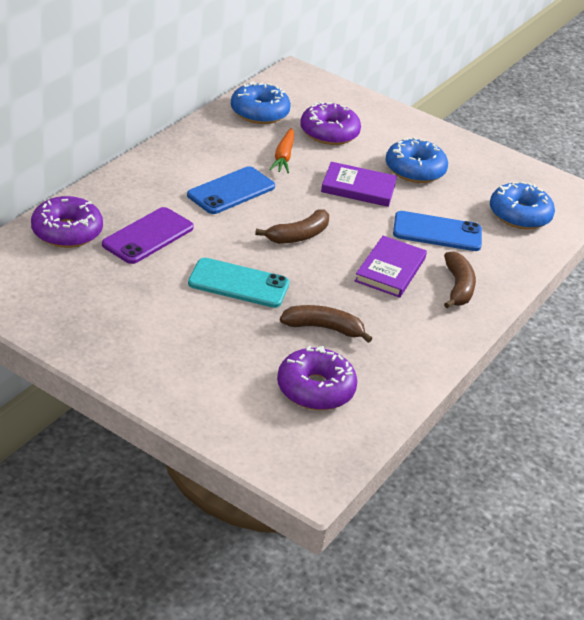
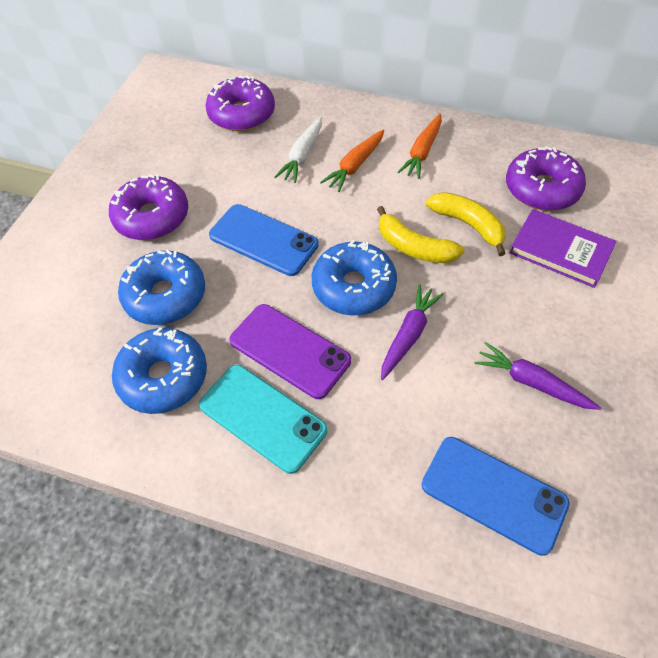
brown banana: [255,209,329,244] [280,305,373,343] [444,251,476,309] = 3 -> none = 0
orange carrot: [269,128,294,173] = 1 -> [320,129,384,192] [397,114,442,179] = 2
purple book: [321,162,397,207] [355,236,427,298] = 2 -> [509,209,616,288] = 1
purple carrot: none = 0 -> [381,284,444,380] [474,342,601,410] = 2
white carrot: none = 0 -> [275,117,322,183] = 1
yellow banana: none = 0 -> [377,206,465,263] [426,192,506,256] = 2

